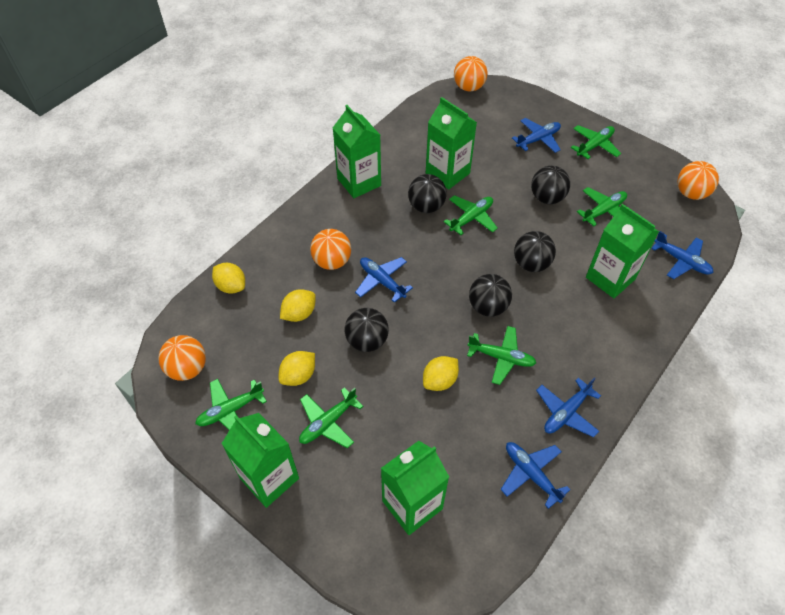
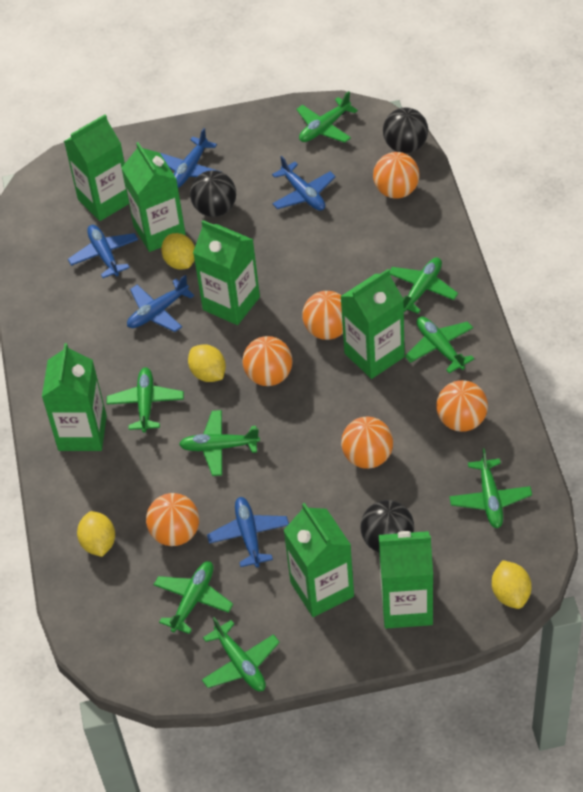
black ball: [344,308,389,352] [408,174,447,213] [469,274,512,317] [514,231,556,272] [531,166,570,204] = 5 -> [190,170,236,217] [361,500,414,552] [383,108,428,153] = 3
green carton: [221,413,299,508] [333,105,381,198] [381,441,449,535] [426,97,477,189] [586,204,659,298] = 5 -> [42,343,107,451] [64,114,129,221] [122,142,186,252] [193,220,260,325] [284,503,354,617] [340,269,405,379] [379,531,433,628] = 7
green plane: [195,379,267,430] [299,388,363,448] [444,195,498,235] [467,326,536,385] [571,125,621,159] [577,187,627,226] = 6 -> [106,367,184,433] [154,561,233,634] [179,410,260,476] [202,617,280,691] [296,91,358,143] [390,257,458,314] [405,317,474,373] [449,448,532,528] = 8
orange ball: [159,335,206,381] [310,229,351,270] [454,56,488,91] [677,161,719,200] = 4 -> [146,493,199,546] [243,336,292,386] [302,291,343,340] [341,417,393,469] [373,152,419,199] [436,380,488,432] = 6

